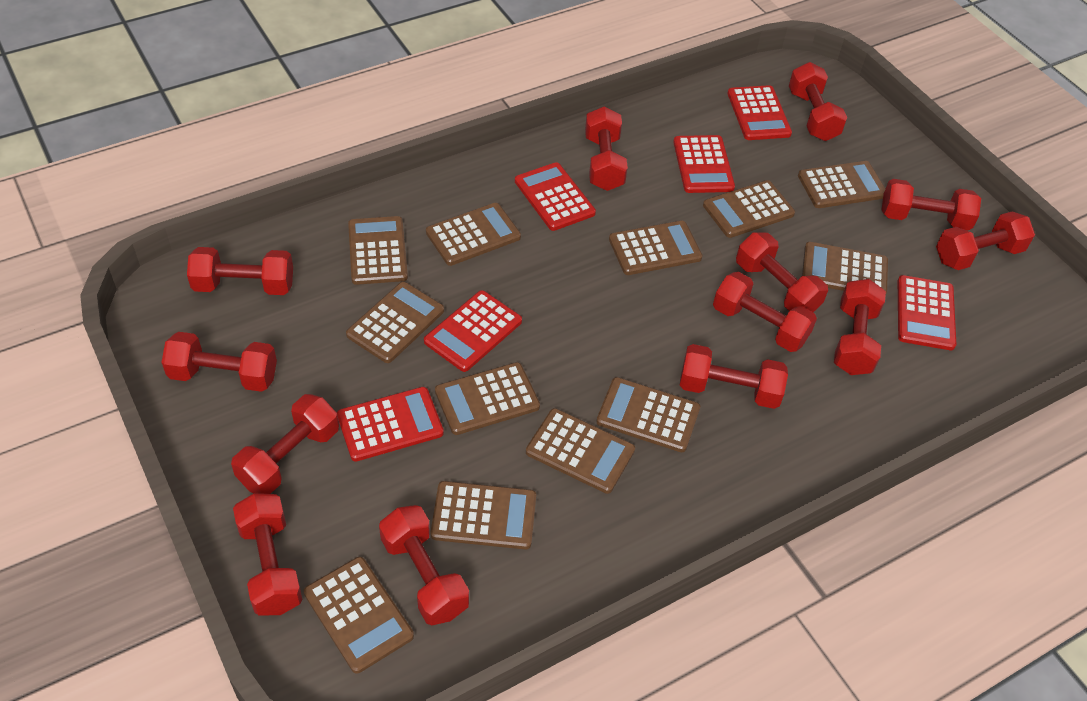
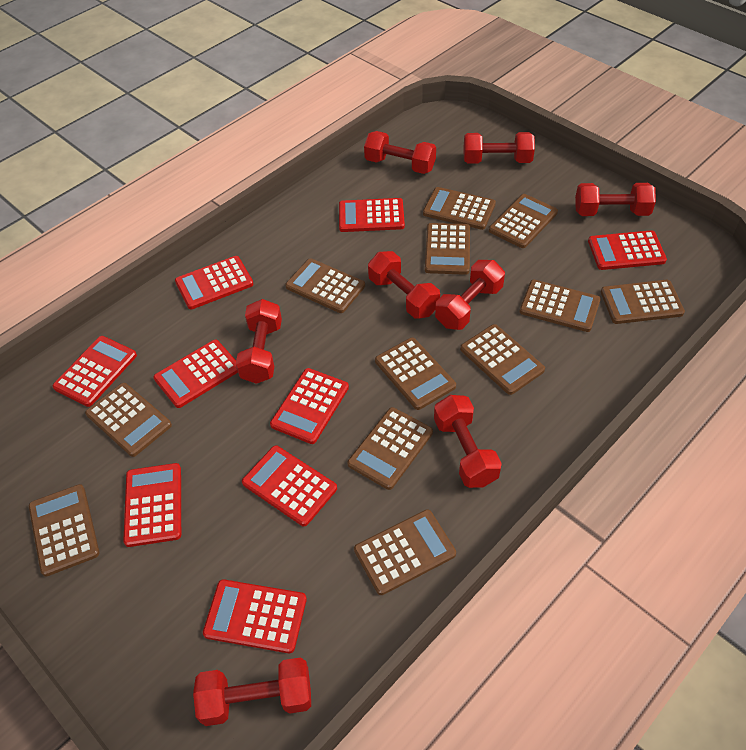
red calculator: [337,387,444,462] [424,290,522,372] [515,162,596,231] [673,135,735,193] [727,85,792,140] [898,275,956,350] = 6 -> [53,336,137,407] [123,463,181,547] [153,340,238,408] [175,256,253,310] [203,579,307,653] [242,445,337,526] [270,368,349,444] [339,198,405,232] [588,230,667,270] = 9
red dumbbell: [161,332,277,392] [187,247,293,295] [231,394,339,494] [233,493,302,616] [379,505,469,625] [585,106,628,191] [680,344,788,409] [713,272,817,352] [736,232,828,312] [789,62,847,141] [834,279,886,375] [882,179,981,230] [936,211,1035,270] = 13 -> [193,658,311,726] [236,299,282,384] [364,131,436,174] [368,251,440,319] [434,395,502,488] [435,260,505,330] [464,132,535,164] [575,183,656,216] = 8

